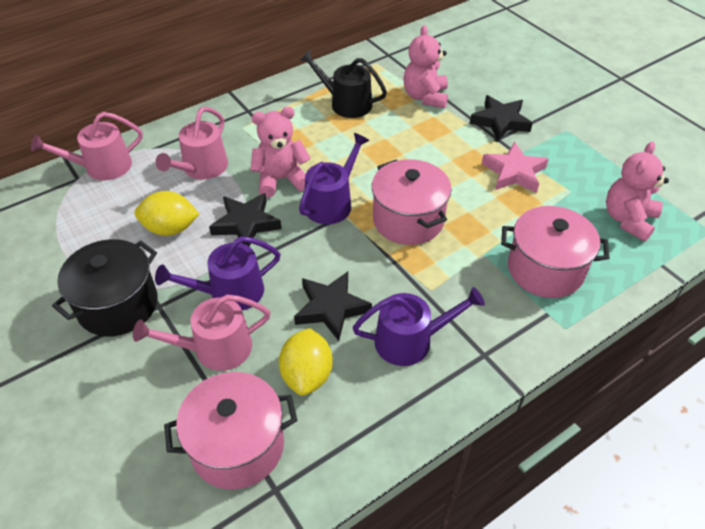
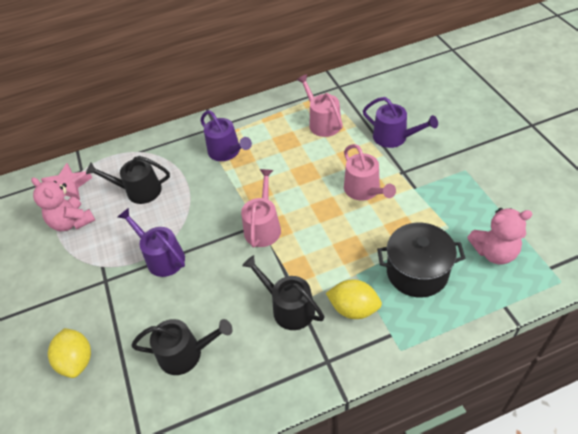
black star: [209,193,282,246] [294,272,372,341] [470,95,533,141] = 3 -> none = 0
black watering can: [300,50,387,118] = 1 -> [86,156,170,204] [131,319,233,375] [242,255,325,330] = 3
pink pot: [164,372,298,490] [372,159,451,245] [501,206,609,298] = 3 -> none = 0
pink teddy bear: [250,107,311,197] [403,25,448,108] [606,142,669,242] = 3 -> [31,177,95,231] [467,208,532,264] = 2

